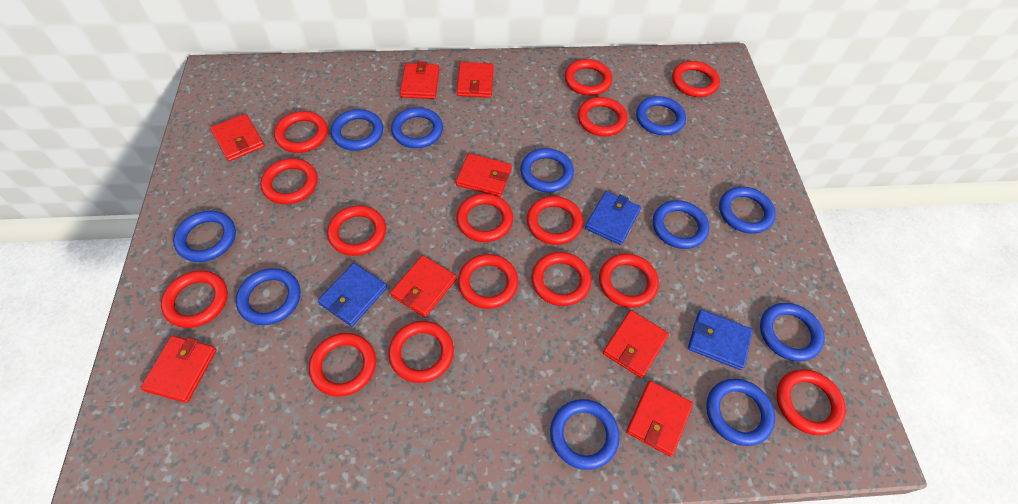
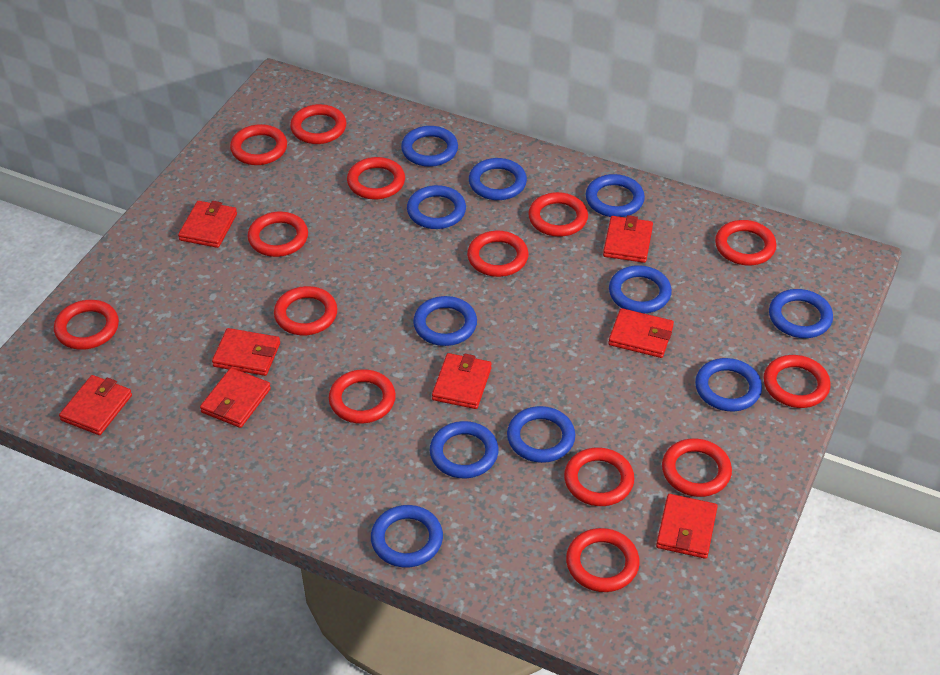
blue wallet: [318,263,387,327] [585,191,641,245] [688,310,753,370] = 3 -> none = 0
red ring: [161,270,228,328] [260,158,317,204] [274,111,328,153] [309,333,376,397] [327,205,386,256] [388,321,454,383] [456,193,513,242] [458,254,518,309] [527,196,583,245] [531,252,591,306] [565,59,612,96] [578,97,628,136] [599,254,659,308] [672,61,720,97] [777,369,846,435] = 15 -> [54,300,119,350] [230,124,287,165] [248,212,308,257] [274,286,337,335] [290,104,346,144] [329,369,396,424] [347,157,405,199] [467,231,528,277] [528,192,588,237] [564,448,634,506] [566,528,640,592] [662,438,732,497] [715,220,776,265] [764,355,831,408] = 14

